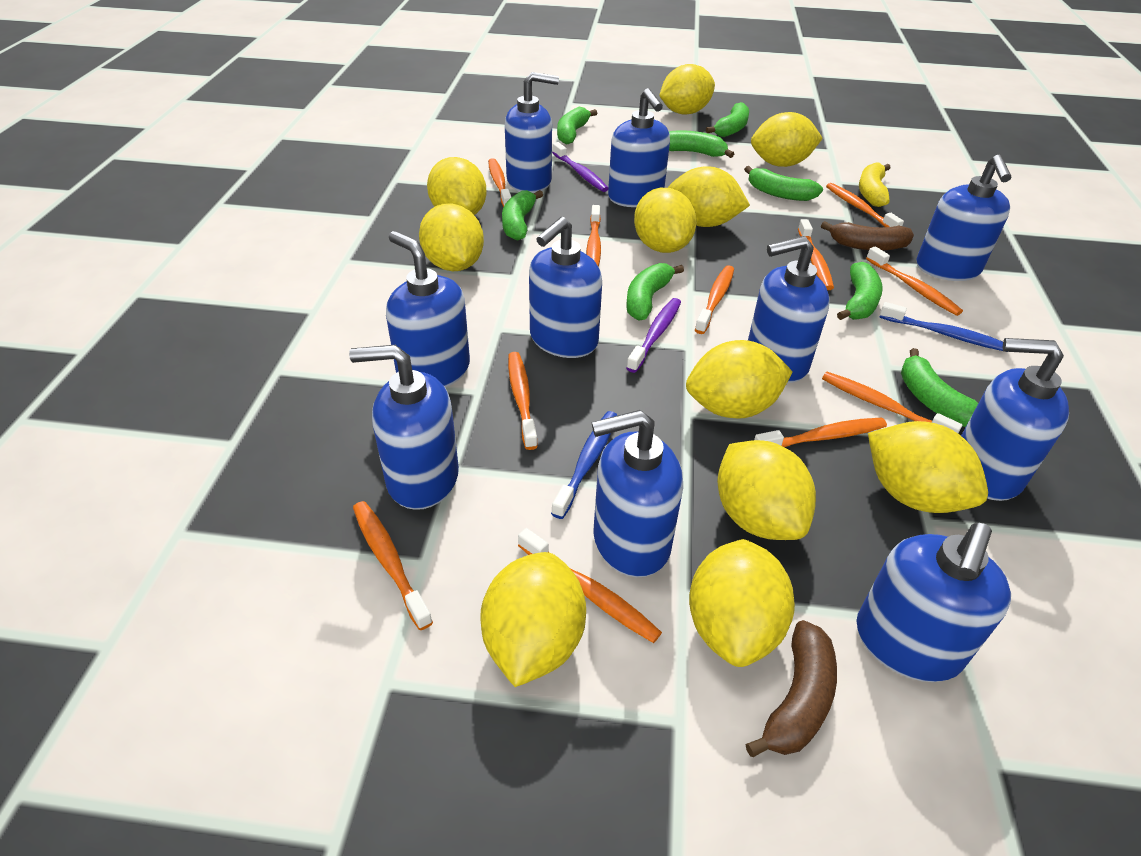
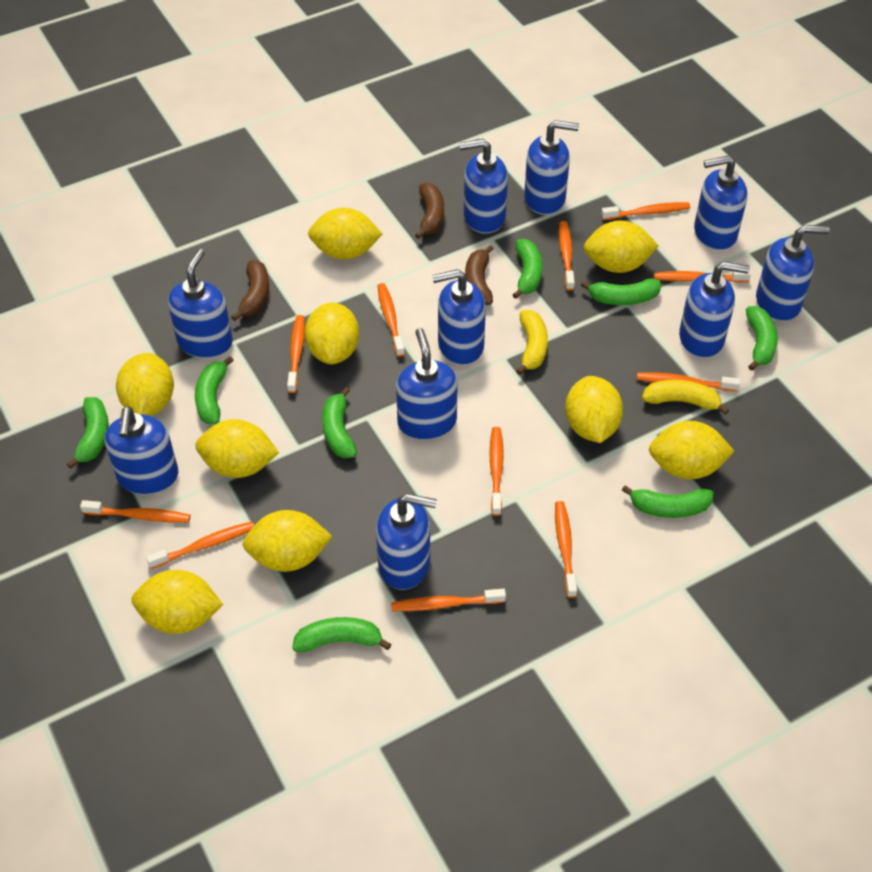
blue toothbrush: [551,411,618,519] [879,302,1003,351] = 2 -> none = 0
brown banana: [746,620,837,757] [821,221,914,251] = 2 -> [231,260,269,321] [415,183,444,239] [465,245,494,305] = 3
purple toothbrush: [552,142,608,192] [626,298,681,373] = 2 -> none = 0
yellow banana: [859,162,890,207] = 1 -> [516,310,548,375] [642,380,729,415] = 2
yellow lemon: [419,203,484,271] [427,157,487,215] [480,552,586,687] [634,188,697,253] [659,64,715,115] [668,166,750,227] [686,340,793,419] [689,539,795,667] [717,440,816,540] [751,112,823,167] [868,421,988,513] = 11 -> [116,353,174,416] [132,570,223,634] [195,419,279,478] [243,510,333,572] [305,303,359,364] [308,208,382,260] [565,376,623,443] [583,220,659,273] [649,421,734,480] = 9

